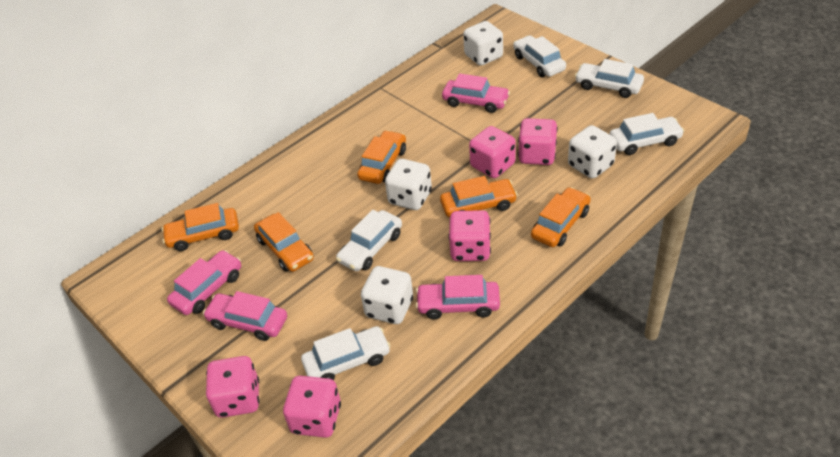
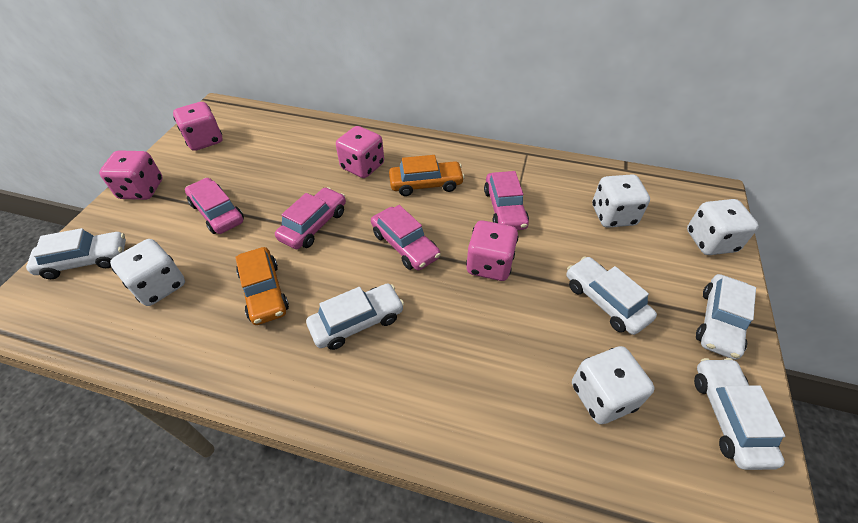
orange car: [162,203,239,251] [254,212,314,272] [357,130,406,184] [440,176,518,217] [531,187,591,247] = 5 -> [235,247,289,325] [389,155,465,196] = 2
pink dice: [206,356,260,418] [283,376,341,438] [448,210,491,261] [469,126,516,178] [518,118,558,165] = 5 -> [99,150,163,200] [173,102,222,151] [336,126,384,178] [466,221,519,281] = 4

